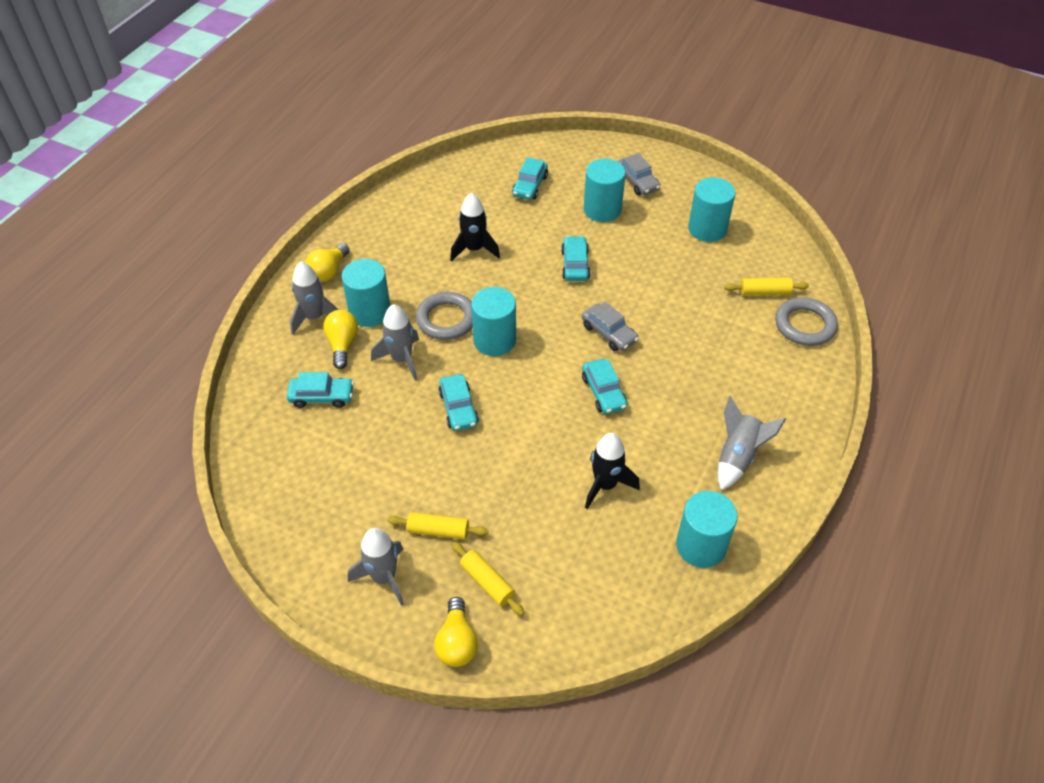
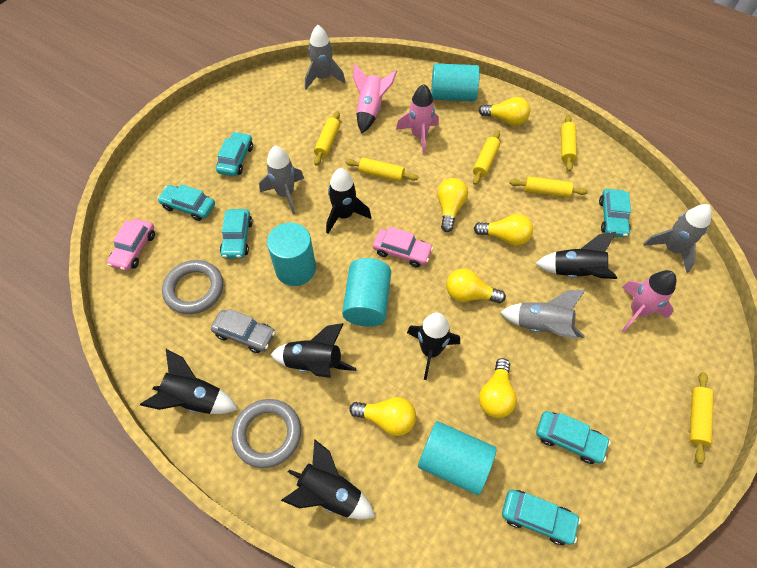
black rocket: [450,193,500,261] [585,433,640,509] = 2 -> [140,349,238,414] [270,323,357,378] [281,439,375,520] [326,168,371,234] [407,313,460,380] [535,232,617,279] = 6
grey car: [582,302,639,351] [617,153,661,195] = 2 -> [211,309,276,353] = 1
pink car: none = 0 -> [107,219,155,271] [373,227,433,267] = 2
pink rocket: none = 0 -> [353,64,397,133] [396,84,439,154] [622,270,676,333] = 3
turquoise car: [287,372,354,408] [438,374,479,431] [512,157,548,200] [561,236,590,281] [582,359,627,414] = 5 -> [157,184,215,221] [216,132,253,176] [220,209,253,259] [502,490,581,545] [536,411,611,464] [599,189,631,238] = 6
turquoise cylinder: [342,259,390,327] [471,287,516,356] [584,159,626,222] [676,491,738,568] [688,178,736,242] = 5 -> [267,222,316,286] [342,258,391,327] [418,421,496,495] [431,63,480,101] = 4
yellow light bulb: [305,243,350,282] [323,310,358,369] [434,597,478,667] = 3 -> [349,397,416,436] [437,178,468,232] [446,269,506,303] [474,214,533,246] [479,97,530,126] [479,358,517,418] = 6
yellow rolling pin: [387,512,488,539] [452,542,524,616] [724,278,809,296] = 3 -> [314,111,340,166] [345,158,418,182] [473,131,500,185] [510,176,588,198] [561,115,577,171] [689,372,714,464] = 6

